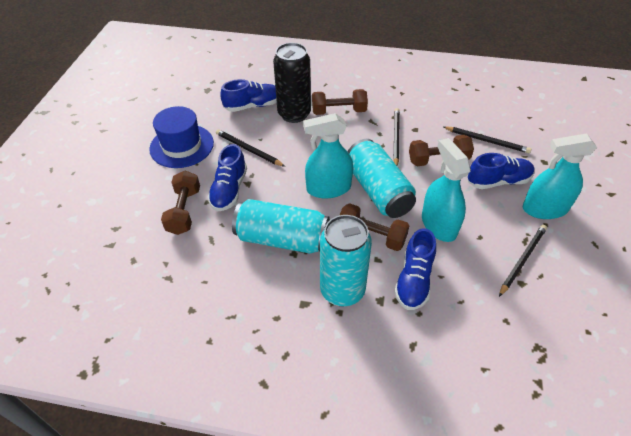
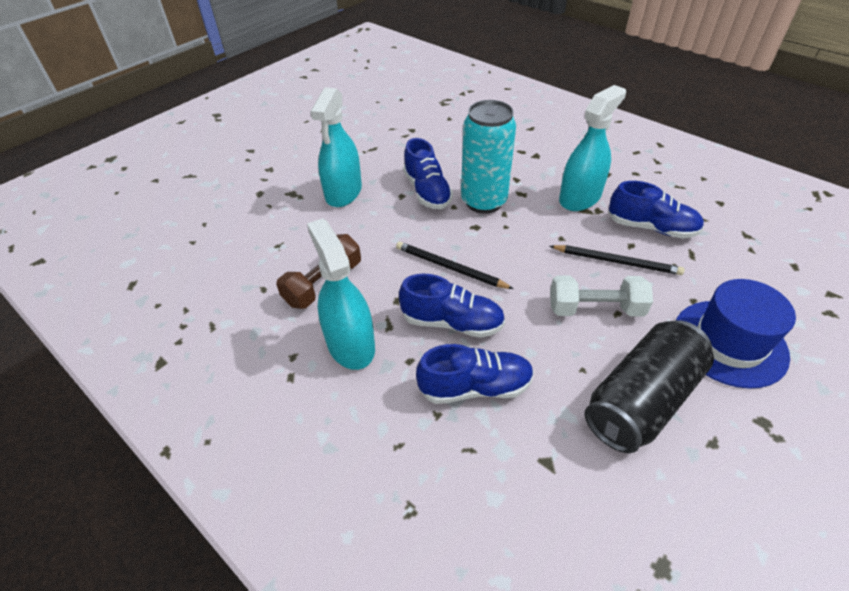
black pencil: [216,129,285,167] [393,108,400,166] [444,126,531,153] [499,225,547,297] = 4 -> [396,242,513,289] [550,245,685,275] = 2
brown dumbbell: [161,171,200,235] [312,89,368,115] [340,203,410,251] [409,135,474,166] = 4 -> [276,234,361,309] = 1
turquoise can: [232,199,330,254] [320,215,372,307] [348,139,416,218] = 3 -> [461,100,516,214] = 1
white dumbbell: none = 0 -> [550,275,653,317] = 1

